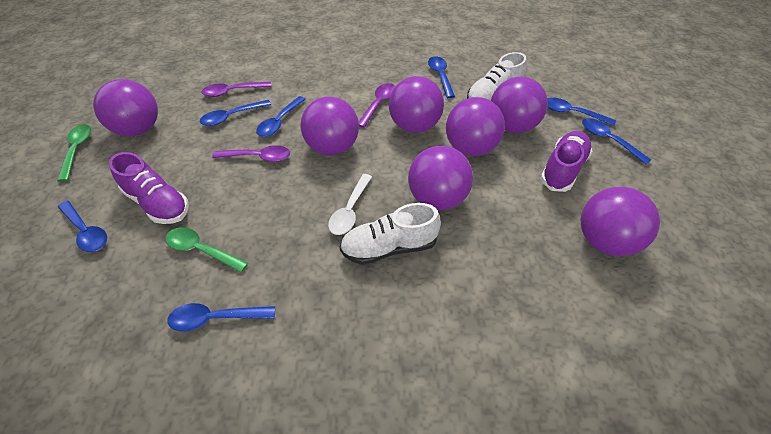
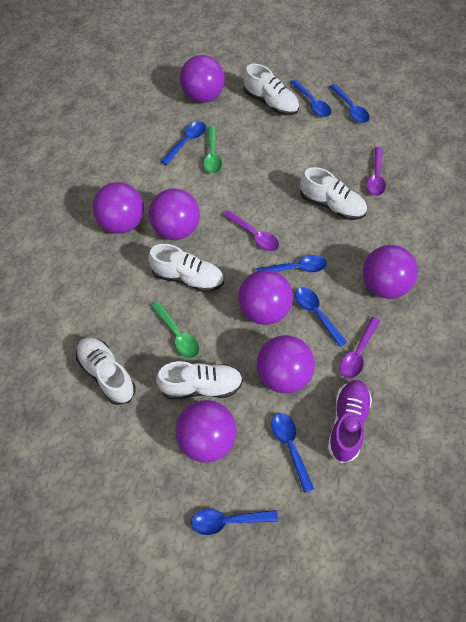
purple shoe: [109,152,189,224] [540,131,592,192] = 2 -> [328,380,372,463] = 1
white shoe: [340,203,441,265] [467,52,527,101] = 2 -> [76,337,135,405] [148,244,224,292] [156,361,243,399] [244,64,299,115] [300,167,367,220] = 5
white spoon: [328,174,372,235] = 1 -> none = 0

